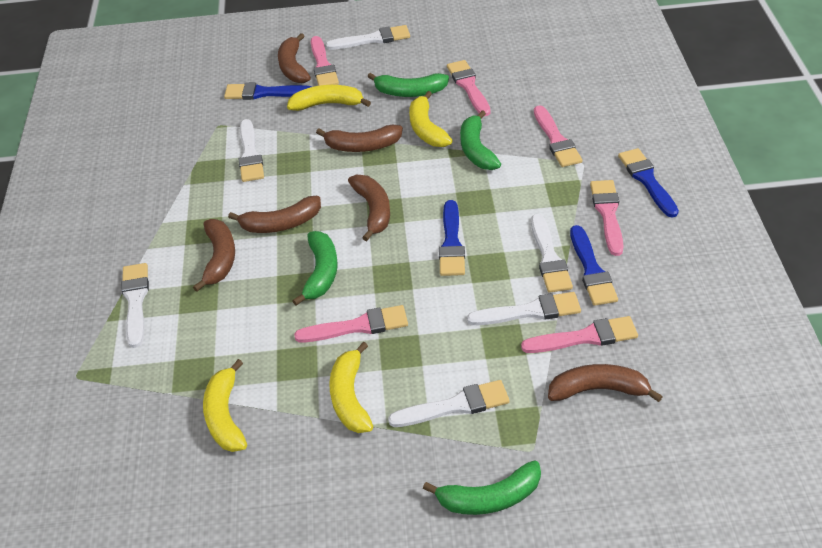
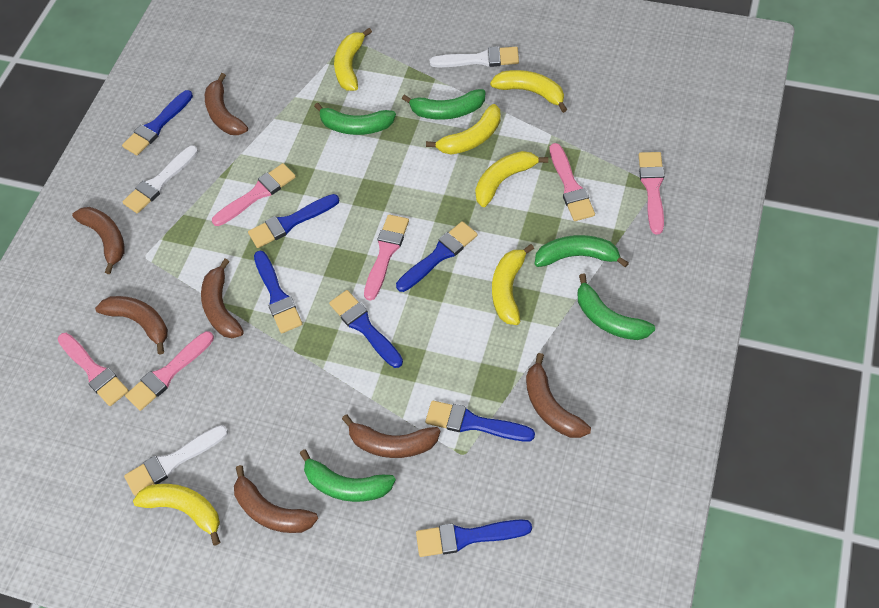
blue brush: [224,82,311,100] [439,200,465,276] [570,225,618,306] [618,148,679,218] = 4 -> [122,90,193,156] [248,194,339,248] [254,251,302,333] [329,290,403,368] [396,221,478,292] [416,519,532,557] [425,401,535,442] = 7
brown banana: [193,219,235,292] [228,196,321,233] [278,33,311,83] [316,125,403,152] [348,175,390,241] [548,364,663,402] = 6 -> [72,207,124,274] [95,296,168,355] [201,259,244,338] [205,73,248,135] [234,465,318,533] [342,415,440,458] [526,353,591,438] = 7
green banana: [293,231,338,306] [367,73,449,97] [423,460,541,515] [460,110,501,170] = 4 -> [300,449,396,502] [314,103,396,135] [402,89,485,120] [534,235,629,268] [578,274,655,340] = 5
white brush: [121,263,149,348] [239,119,264,182] [326,25,410,50] [388,380,510,427] [467,292,581,325] [531,214,573,293] = 6 -> [122,145,198,213] [124,425,228,496] [430,47,519,67] = 3
yellow banana: [203,359,247,452] [287,85,371,111] [329,342,373,433] [409,91,453,147] = 4 -> [133,484,220,545] [334,28,372,91] [426,104,501,154] [475,151,548,207] [490,70,567,113] [492,244,534,325] = 6

